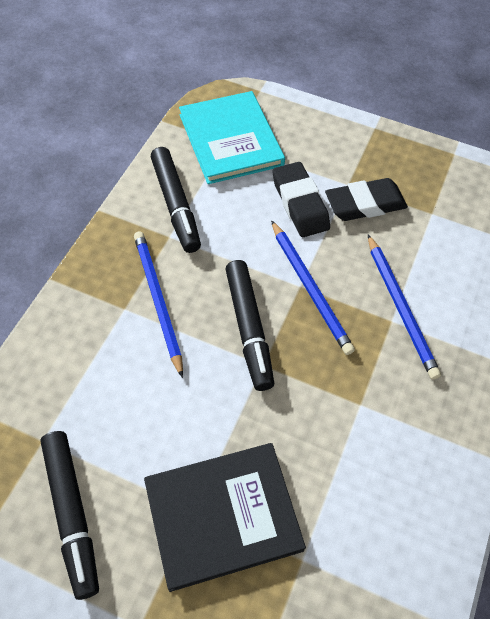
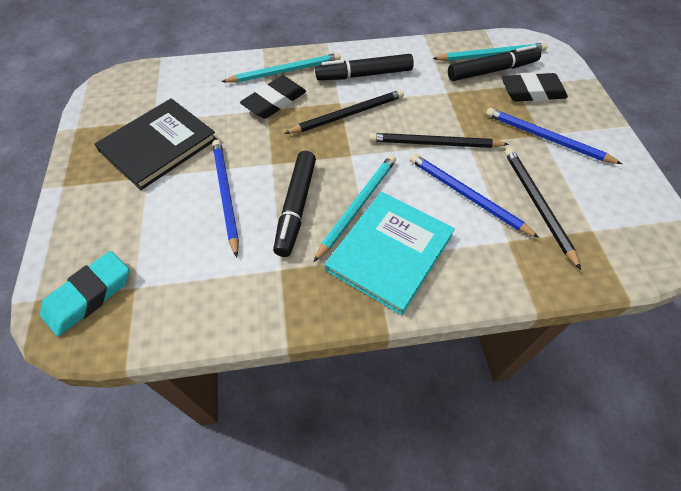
black pencil: none = 0 -> [284,89,404,134] [369,133,509,148] [505,148,581,270] = 3
turquoise eraser: none = 0 -> [40,251,129,336] = 1
turquoise pencil: none = 0 -> [222,53,341,83] [314,155,396,262] [432,43,547,61] = 3

